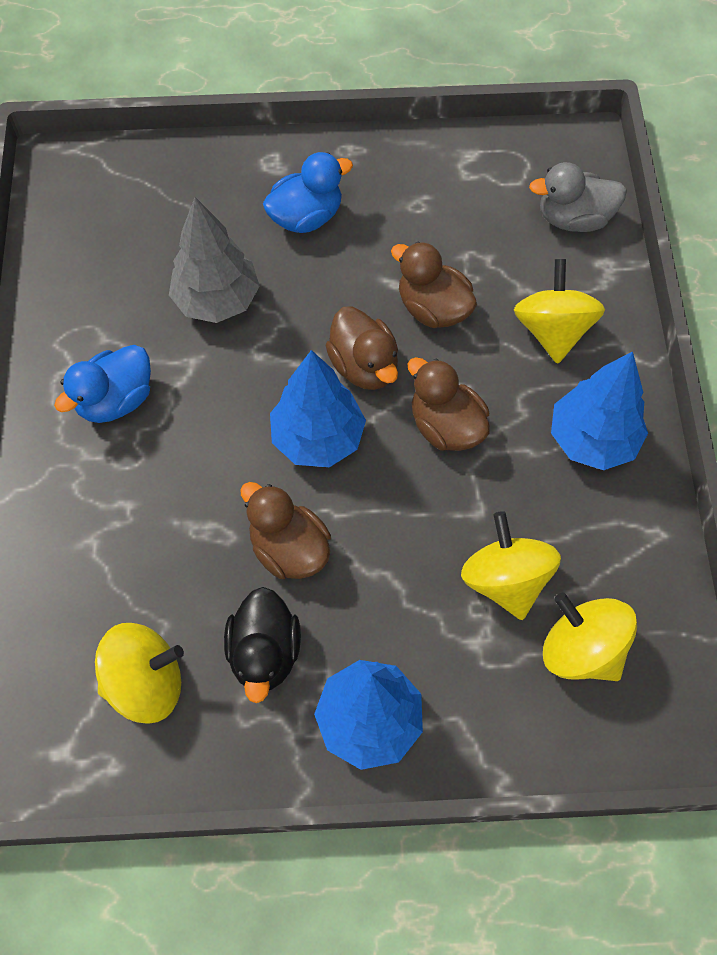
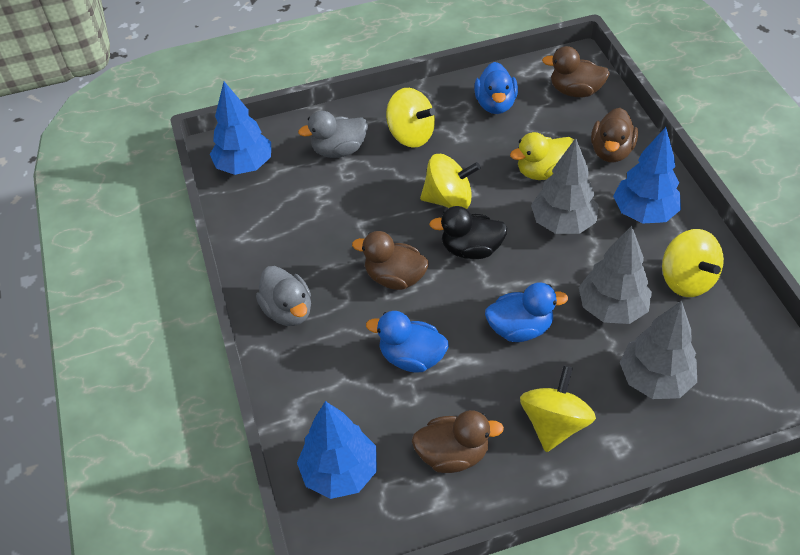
blue duck: [54,345,151,423] [263,152,353,233] = 2 -> [366,311,449,372] [474,62,518,114] [485,283,568,342] = 3
grey duck: [529,162,627,232] = 1 -> [256,266,311,326] [298,111,368,158] = 2
grey tree: [169,197,260,323] = 1 -> [531,138,599,234] [578,226,652,324] [620,301,697,399] = 3
yellow duck: none = 0 -> [510,132,574,180] = 1

